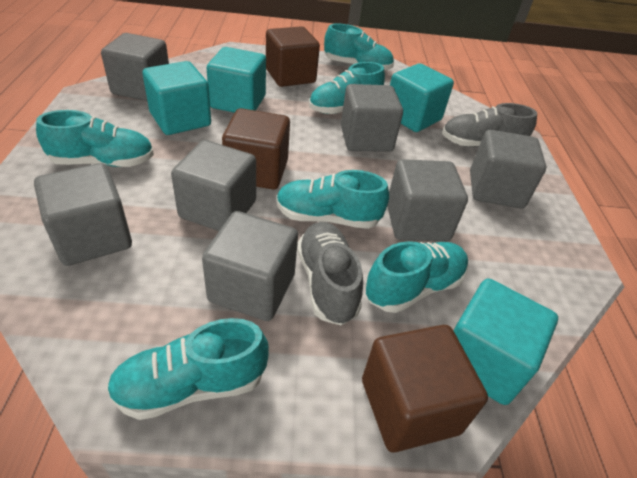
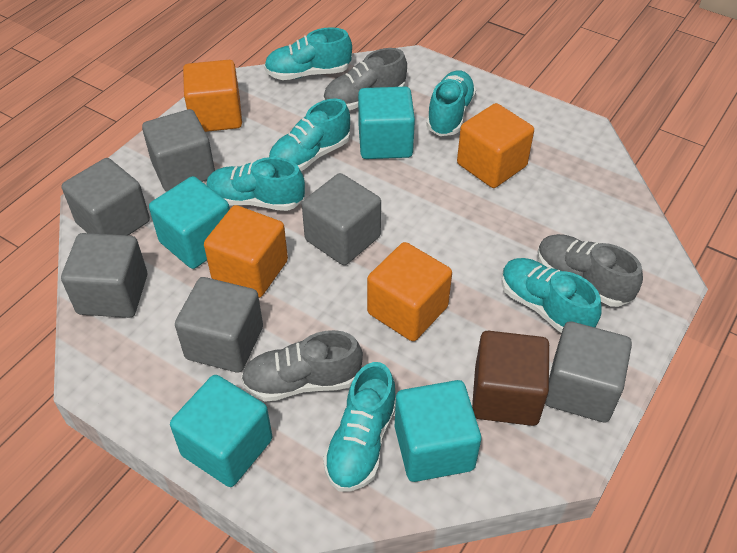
brown cube: [222,108,290,189] [266,26,320,87] [362,325,488,452] = 3 -> [472,331,549,426] = 1
grey cube: [34,163,132,266] [101,33,169,101] [171,140,256,231] [202,211,298,321] [341,84,403,152] [387,159,468,241] [470,130,547,208] = 7 -> [61,233,147,318] [62,158,150,235] [142,109,215,192] [175,277,263,372] [302,173,381,265] [545,321,632,422] = 6
grey shoe: [297,222,363,326] [442,103,537,147] = 2 -> [241,330,363,402] [323,48,407,110] [538,234,643,307] = 3
orange cube: none = 0 -> [183,60,242,132] [204,205,288,298] [367,242,452,341] [457,103,534,188] = 4

